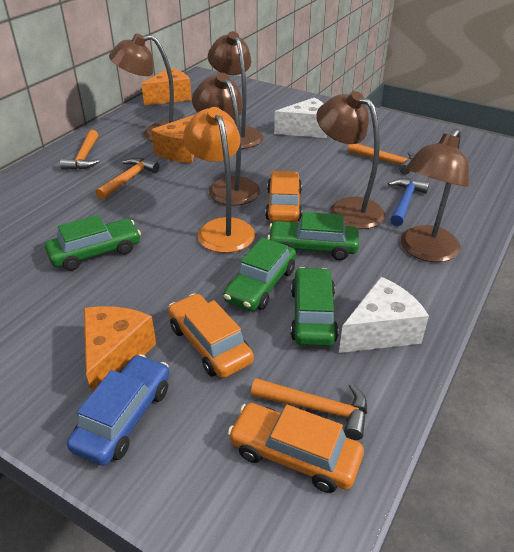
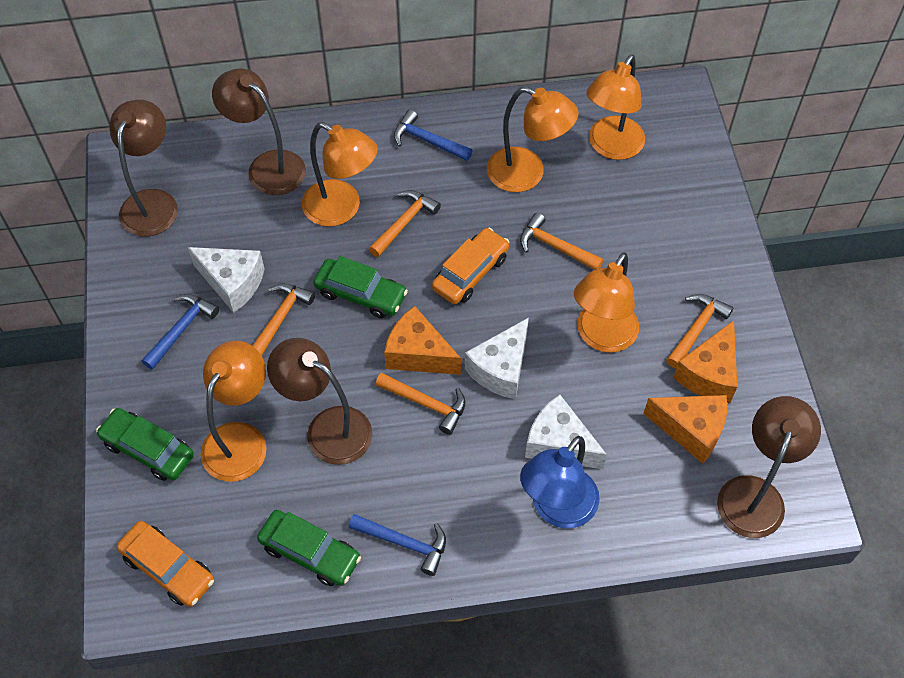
blue car: [67,354,170,466] = 1 -> none = 0
blue hammer: [388,178,430,226] = 1 -> [141,294,219,370] [348,514,446,576] [394,110,473,161] = 3
blue lamp: none = 0 -> [520,436,600,529] = 1
brown lamp: [109,33,174,142] [192,73,260,206] [208,31,263,149] [316,91,385,229] [401,128,469,262] = 5 -> [110,99,178,237] [212,68,306,195] [267,338,373,465] [717,396,821,538] = 4
green car: [45,215,141,271] [223,237,296,311] [267,212,359,260] [291,267,338,346] = 4 -> [96,408,194,481] [257,510,361,586] [313,256,408,318] = 3
orange car: [168,293,254,378] [228,403,364,493] [265,171,302,222] = 3 -> [117,521,214,607] [432,228,510,304] = 2
orange hammer: [60,130,100,170] [95,158,159,200] [251,378,367,440] [347,144,415,174] = 4 -> [252,283,315,356] [369,190,441,257] [375,372,465,435] [520,213,604,270] [666,294,734,368] = 5
orange lamp: [183,107,255,253] = 1 -> [201,341,266,482] [302,122,378,227] [487,87,579,192] [574,252,639,353] [586,54,645,160] = 5
white cheese: [274,97,327,138] [339,277,429,353] = 2 -> [188,247,265,313] [465,318,529,399] [525,395,607,469] = 3

